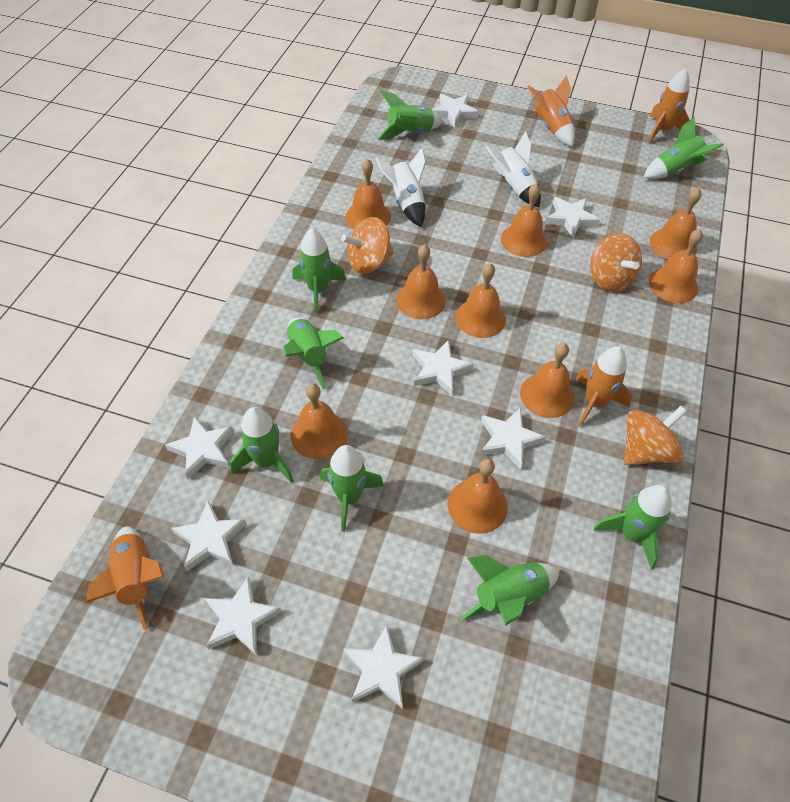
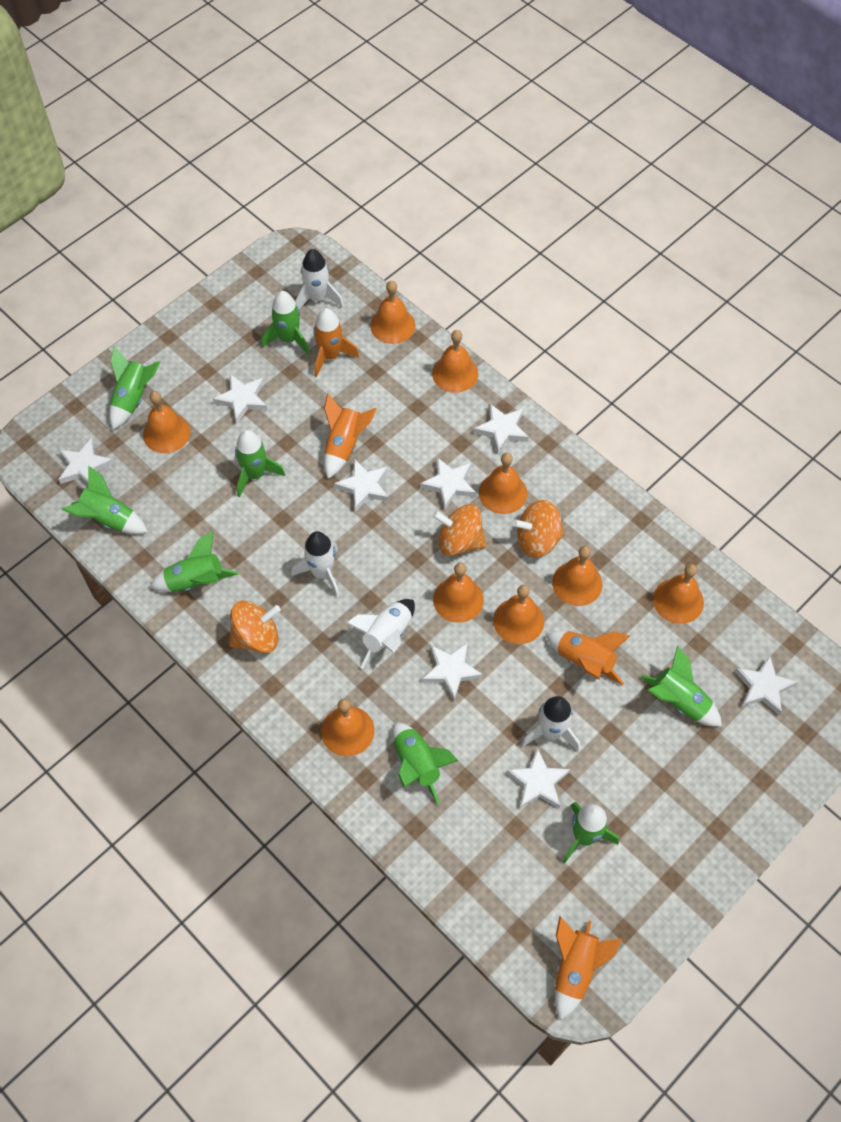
white rocket: [375,148,426,227] [486,131,541,208] = 2 -> [291,531,340,597] [295,249,344,309] [346,599,415,669] [521,696,580,752] = 4

